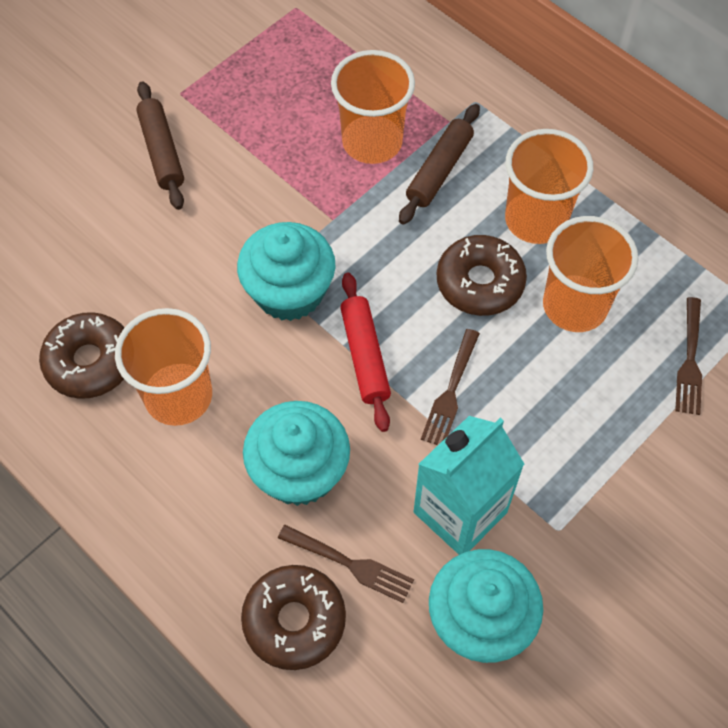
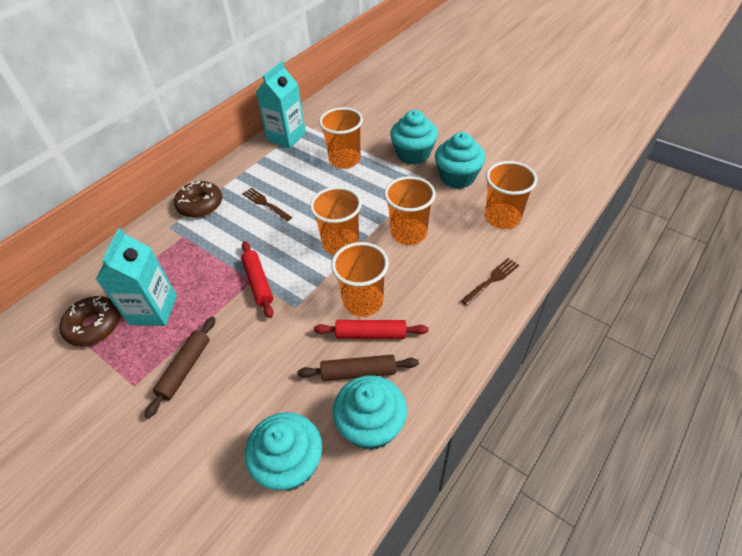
brown donut: [39,312,125,399] [241,565,346,670] [437,235,527,316] = 3 -> [59,296,120,346] [174,181,222,218] = 2
brown fork: [278,525,414,603] [421,329,480,445] [675,297,702,415] = 3 -> [242,188,292,221] [461,258,519,306] = 2
orange cup: [115,308,212,426] [331,50,415,164] [505,129,593,244] [543,216,639,332] = 4 -> [310,187,362,255] [319,107,363,169] [331,242,389,317] [384,176,436,245] [485,161,537,229] = 5
red rolling pin: [340,273,391,432] = 1 -> [241,241,274,318] [314,320,429,339] = 2
turquoise carton: [414,416,524,555] = 1 -> [95,228,177,326] [256,61,306,148] = 2
turquoise cupcake: [237,222,336,321] [243,401,350,506] [429,549,543,663] = 3 -> [245,412,322,491] [333,375,407,450] [390,110,438,165] [435,132,485,189] = 4

